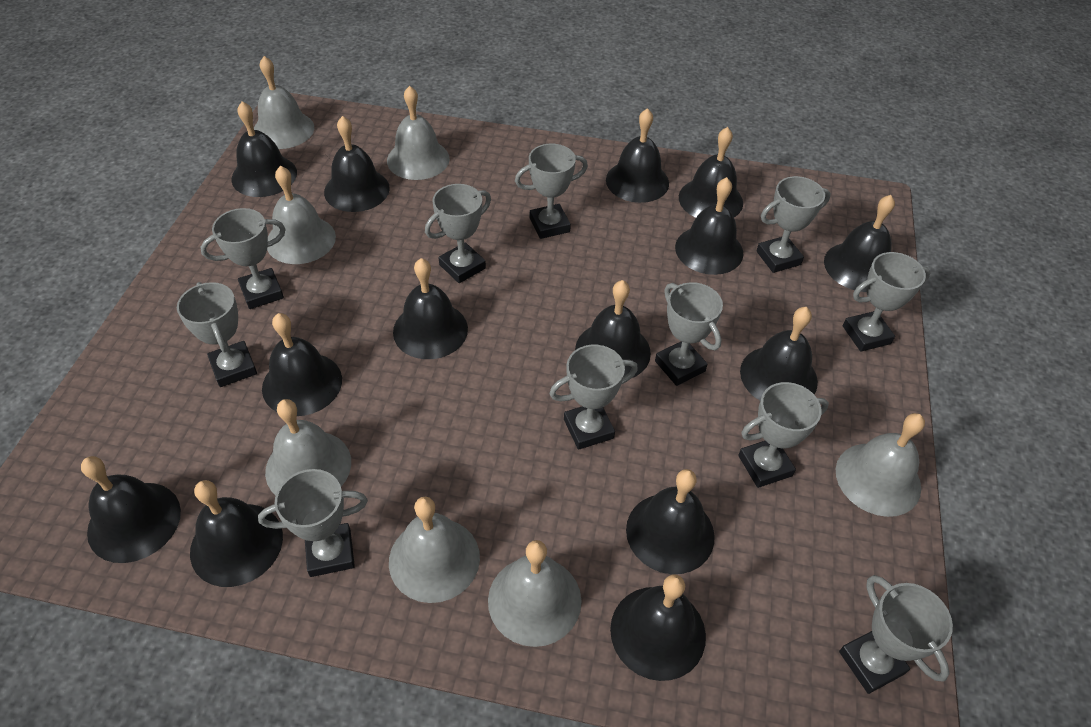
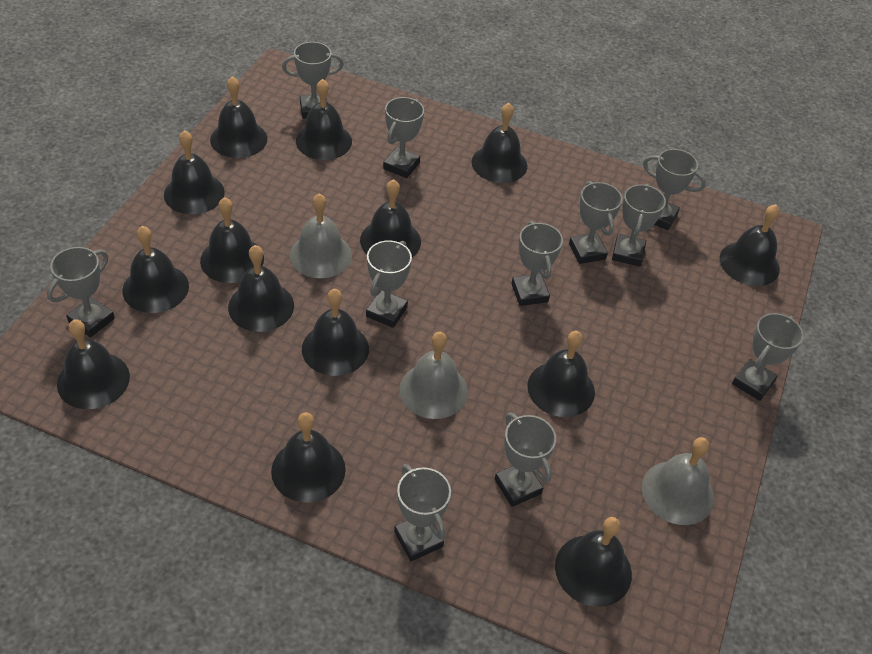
grey bell: [254,56,314,149] [265,399,351,495] [267,166,336,264] [387,86,450,180] [389,496,480,603] [488,540,581,647] [836,413,925,517] = 7 -> [290,193,352,278] [399,332,468,419] [642,437,714,525] = 3

